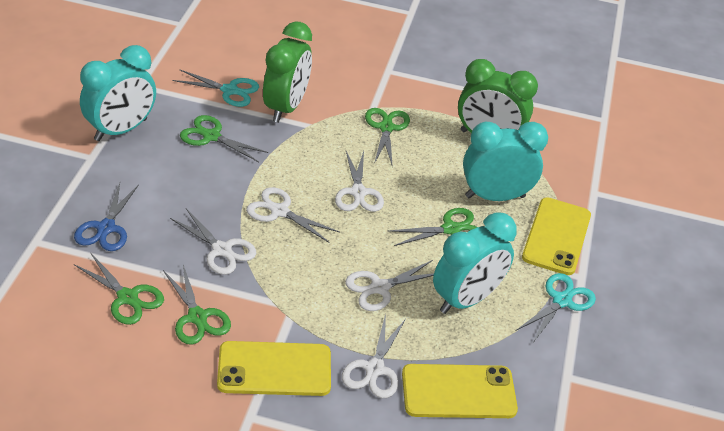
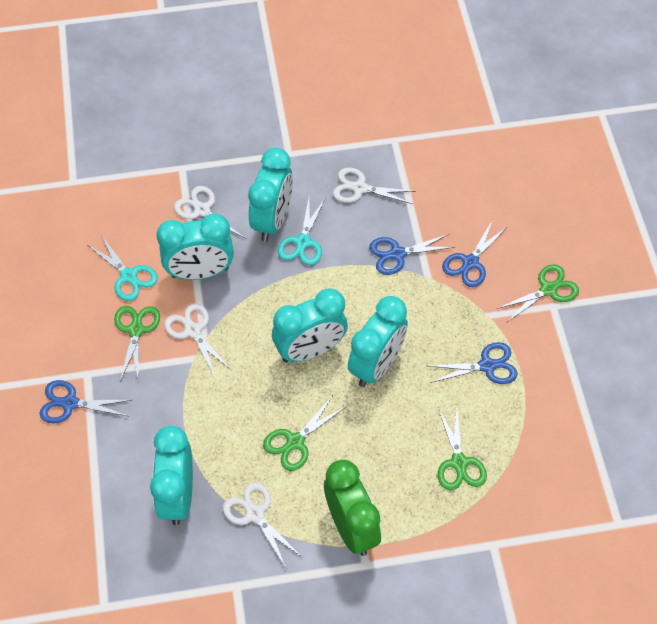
blue scissors: [74,183,139,251] = 1 -> [39,380,131,424] [369,234,455,275] [429,342,518,384] [442,219,508,287] = 4
green clock: [263,22,312,123] [458,59,538,133] = 2 -> [324,460,381,556] = 1
green scissors: [74,254,164,325] [163,265,231,345] [180,115,269,162] [365,108,410,167] [388,208,477,246] = 5 -> [114,306,160,383] [263,397,346,471] [438,406,487,490] [496,264,579,322] = 4
turquoise clock: [80,45,156,141] [433,212,517,314] [463,122,548,201] = 3 -> [150,426,193,525] [157,214,234,280] [248,148,293,242] [272,288,348,363] [348,296,408,387] = 5
white scissors: [170,209,256,275] [246,187,340,243] [335,151,384,212] [342,314,406,398] [345,260,434,311] = 5 -> [164,303,231,377] [174,186,246,239] [223,482,302,568] [333,167,416,204] = 4
yellow phone: [217,341,331,396] [402,364,518,418] [522,197,591,275] = 3 -> none = 0

